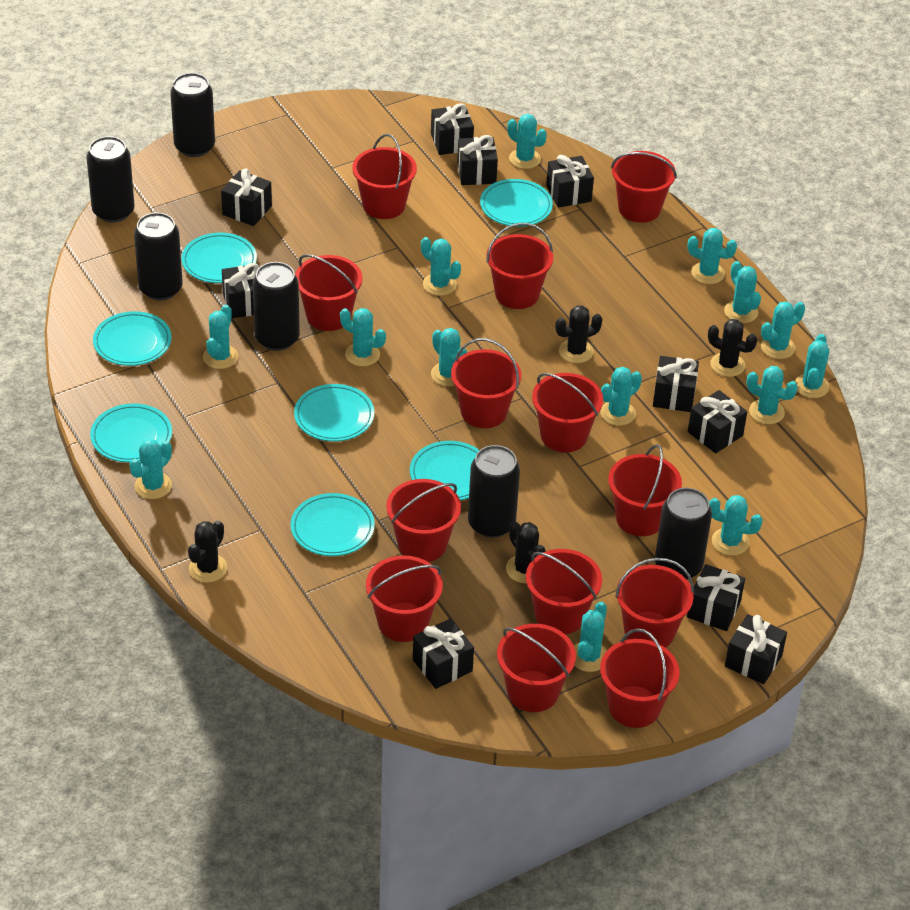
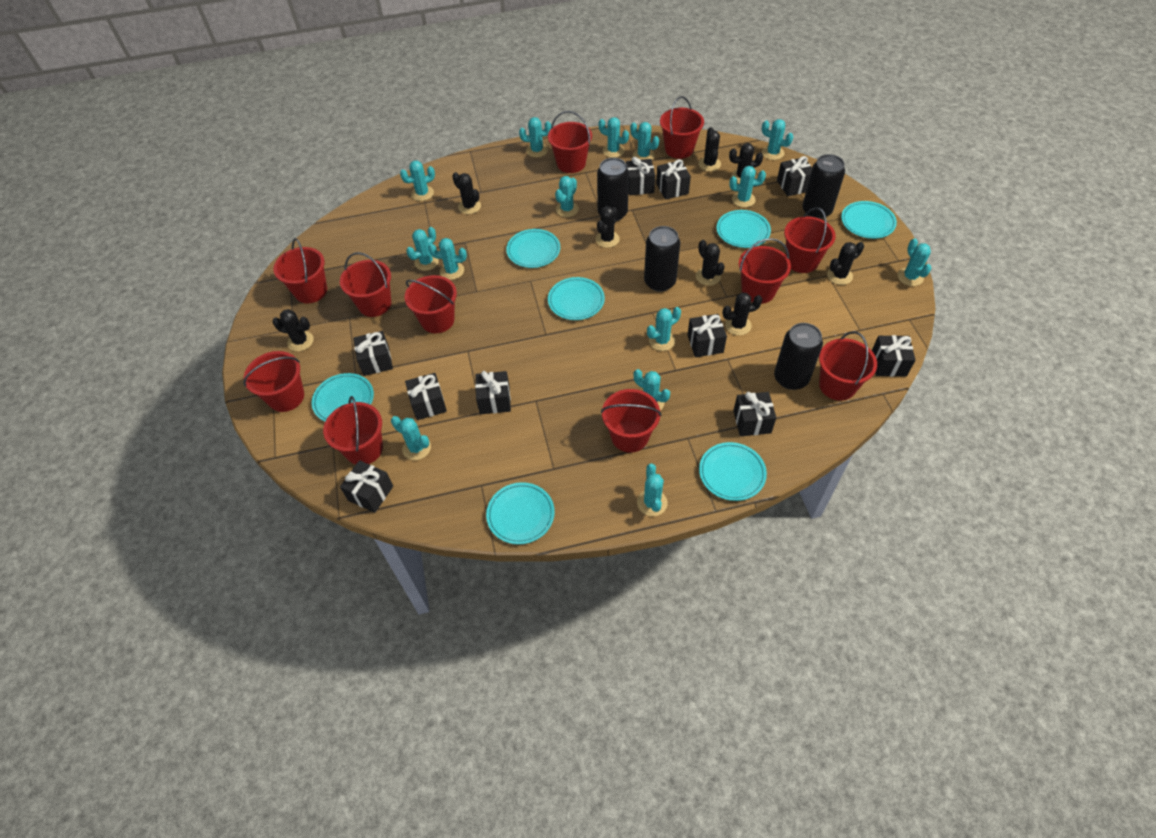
black cactus: [188,521,227,583] [506,522,546,583] [555,305,602,363] [708,319,757,377] = 4 -> [272,309,314,351] [452,172,481,214] [595,206,620,248] [696,240,725,286] [699,127,721,171] [723,292,762,335] [729,143,763,184] [827,242,864,285] = 8
black can: [86,136,135,223] [134,213,183,301] [170,73,215,157] [253,262,300,351] [468,445,520,538] [655,488,712,580] = 6 -> [597,158,629,221] [644,226,680,292] [774,323,823,390] [802,154,845,219] = 4
red bucket: [295,254,363,331] [352,134,417,219] [366,555,443,642] [386,479,461,562] [451,338,521,428] [486,223,553,309] [497,624,576,712] [526,549,602,634] [532,373,603,452] [600,629,680,728] [608,444,682,536] [611,151,677,223] [615,558,694,648] = 13 -> [243,351,304,412] [274,238,327,303] [323,396,383,465] [340,252,391,317] [404,275,457,333] [548,111,592,173] [601,389,661,453] [660,96,704,159] [739,238,791,304] [784,207,836,273] [819,331,877,401] = 11

